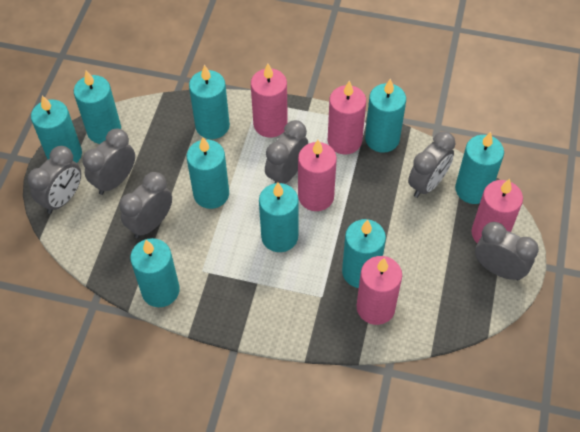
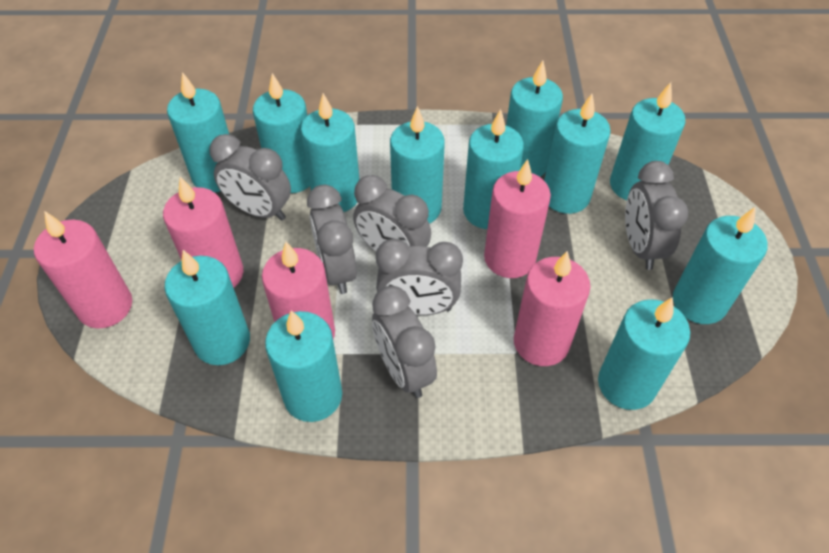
turquoise candle: [31,95,82,163] [74,70,121,144] [130,238,180,307] [187,137,229,209] [189,65,230,139] [259,183,298,252] [342,219,386,288] [365,78,406,153] [455,132,504,204] = 9 -> [165,250,250,365] [167,72,229,192] [253,73,310,193] [265,310,342,422] [301,93,360,212] [390,106,445,224] [463,109,524,229] [506,60,563,177] [544,94,611,214] [598,297,690,410] [610,82,686,200] [673,207,768,324] = 12

